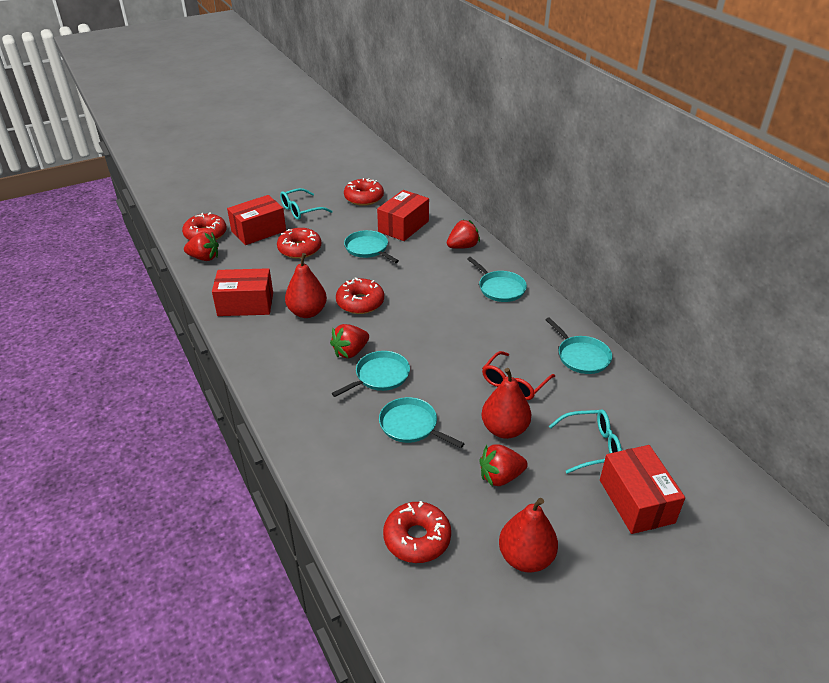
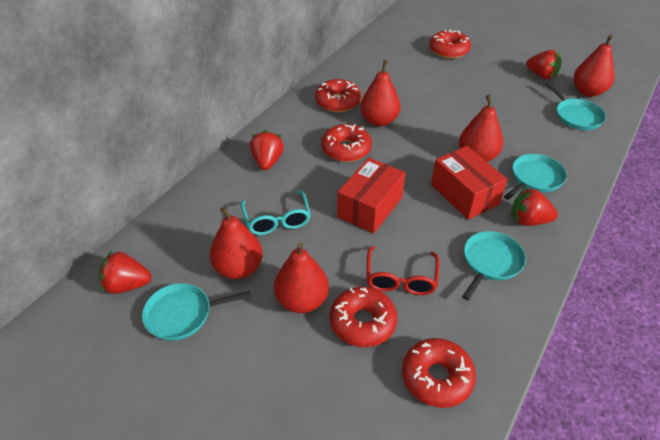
red box: [212,268,273,316] [227,195,286,245] [377,190,429,241] [600,445,685,534] = 4 -> [337,158,405,234] [431,146,507,220] = 2
red pear: [285,253,327,318] [482,368,531,439] [499,498,558,572] = 3 -> [210,207,263,279] [274,242,329,313] [360,60,401,127] [459,95,503,162] [574,34,614,97] = 5
turquoise glasses: [280,188,333,220] [549,409,622,474] = 2 -> [241,190,310,235] = 1
turquoise pan: [332,351,410,397] [344,230,399,263] [379,397,465,448] [467,257,527,302] [545,317,612,374] = 5 -> [142,283,251,341] [462,231,526,300] [504,154,567,200] [545,82,606,130] = 4

